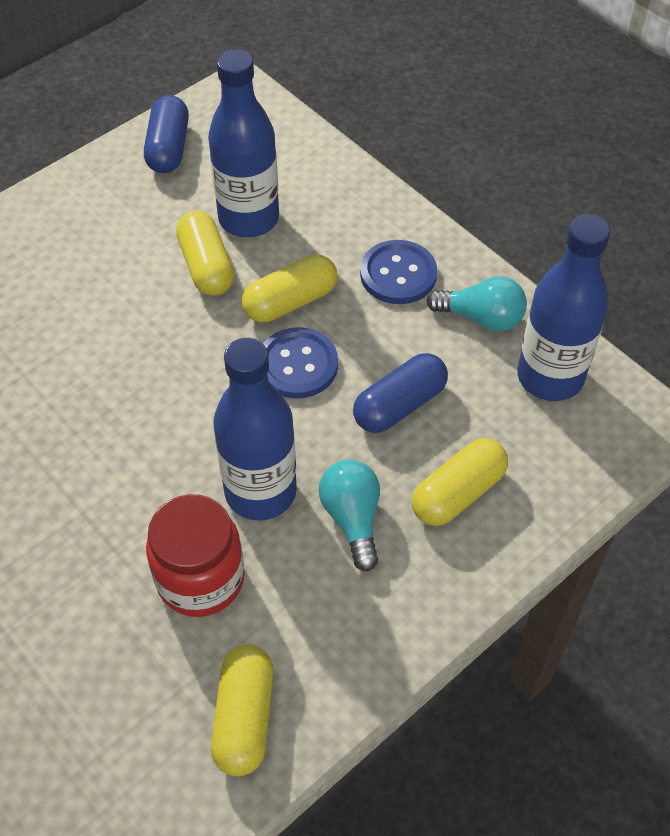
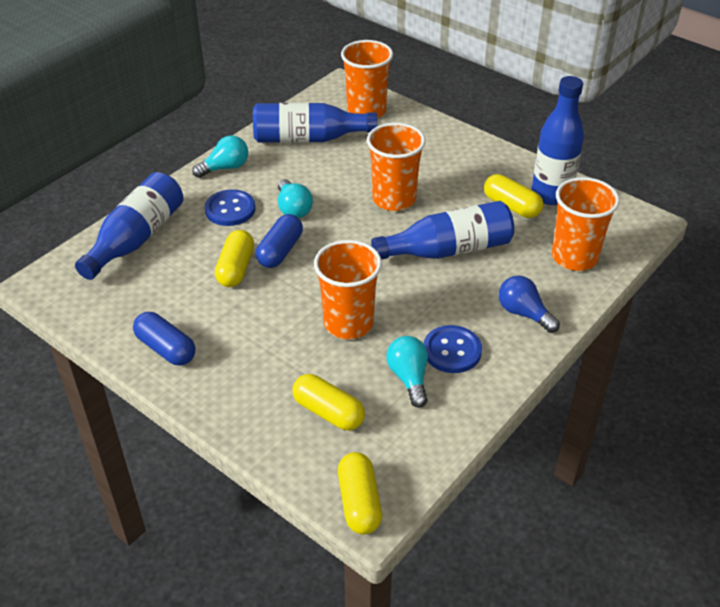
blue bottle: [208,49,279,237] [213,338,297,521] [517,214,610,401] = 3 -> [75,172,183,280] [253,103,378,143] [371,201,514,260] [531,76,584,205] = 4
blue light bulb: none = 0 -> [499,275,560,333] = 1
orange cup: none = 0 -> [314,240,382,339] [341,40,393,118] [367,123,426,211] [552,177,620,271] = 4
red jar: [146,494,245,617] = 1 -> none = 0
turquoise light bulb: [319,460,380,571] [426,276,527,332] = 2 -> [192,135,248,178] [278,179,313,218] [386,336,428,408] = 3

